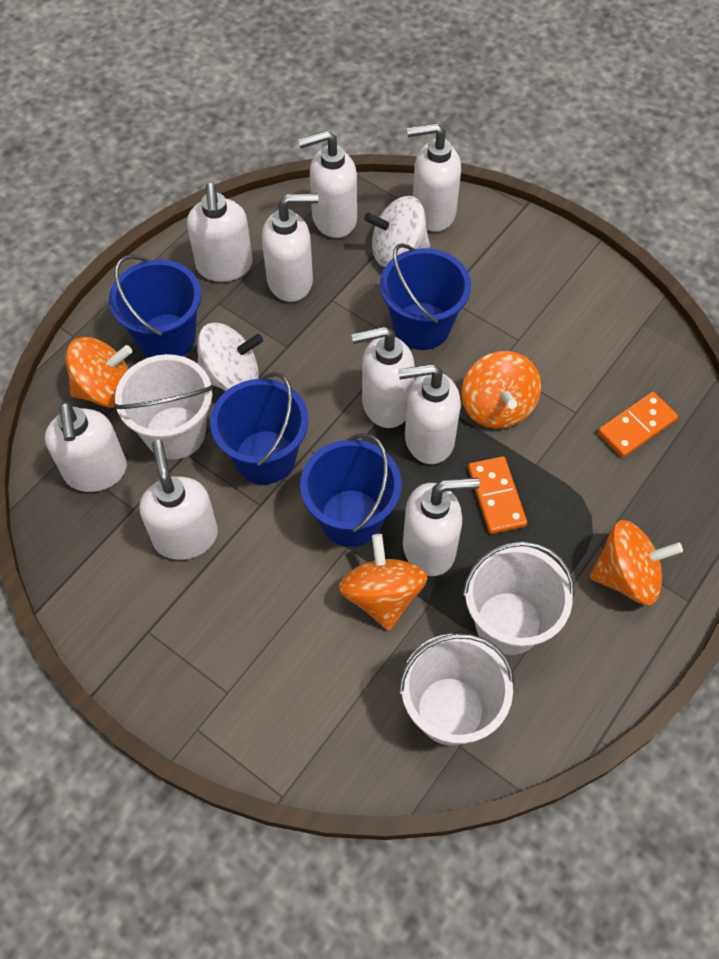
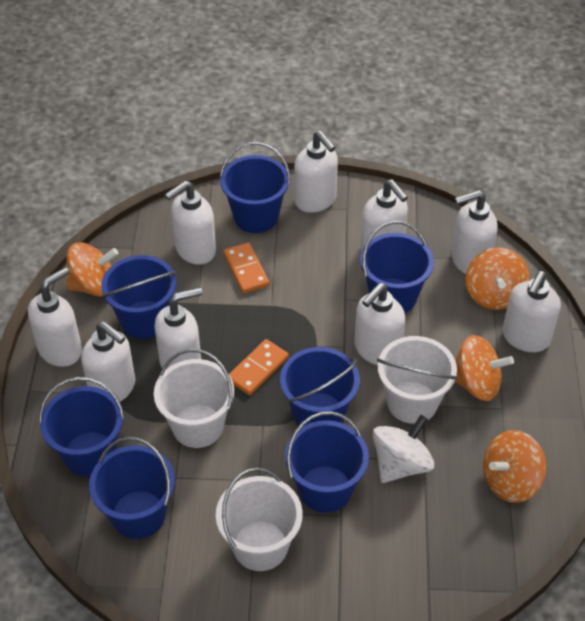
blue bucket: [109,255,201,358] [210,372,309,484] [300,433,401,547] [380,243,471,350] = 4 -> [39,377,124,477] [89,437,175,539] [101,255,177,339] [220,142,290,233] [280,347,360,426] [285,411,369,513] [360,221,434,313] = 7
white spinning top: [197,323,263,391] [364,196,430,267] = 2 -> [373,415,434,483] = 1

